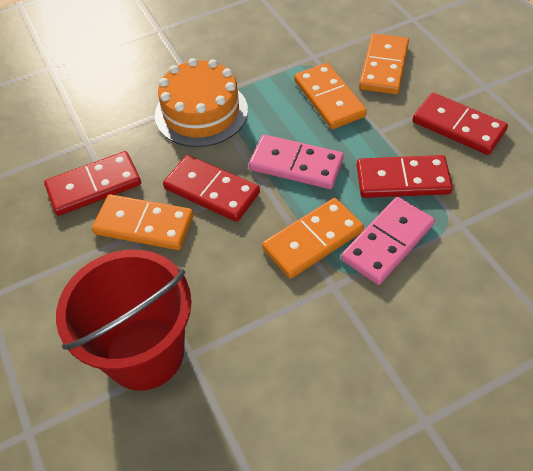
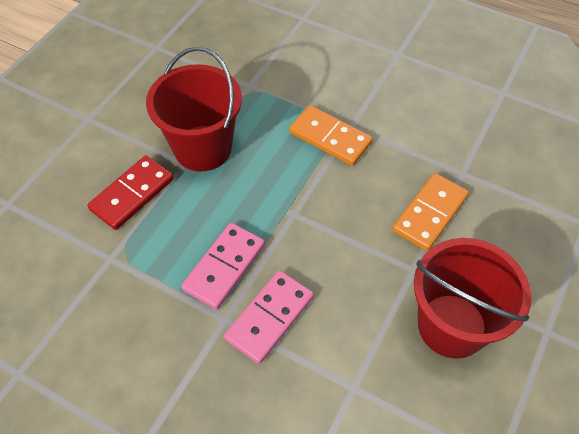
orange cake: [155,58,248,147] = 1 -> none = 0
orange domino: [92,194,194,250] [262,198,364,279] [294,63,367,129] [359,34,409,94] = 4 -> [289,105,373,166] [392,173,469,251] = 2
red bucket: [56,250,191,391] = 1 -> [146,47,242,171] [414,238,532,359] = 2
red domino: [44,151,141,216] [163,155,260,222] [357,155,453,198] [413,93,508,155] = 4 -> [87,155,174,230] = 1

